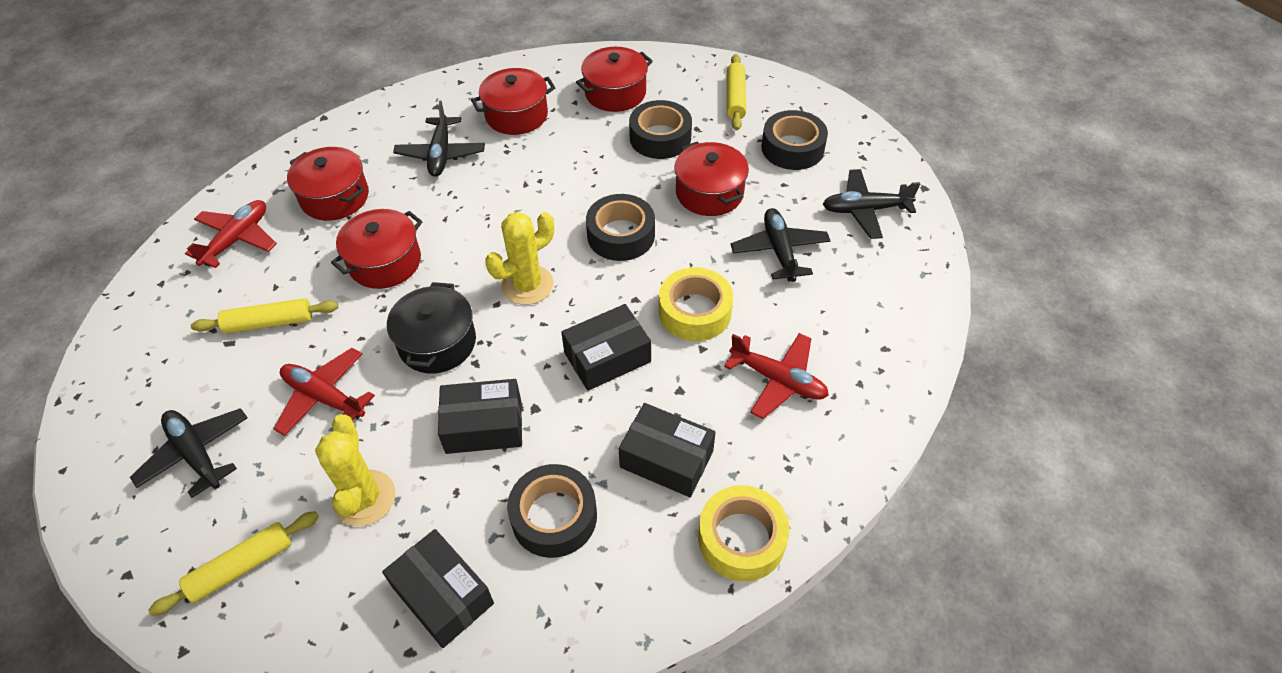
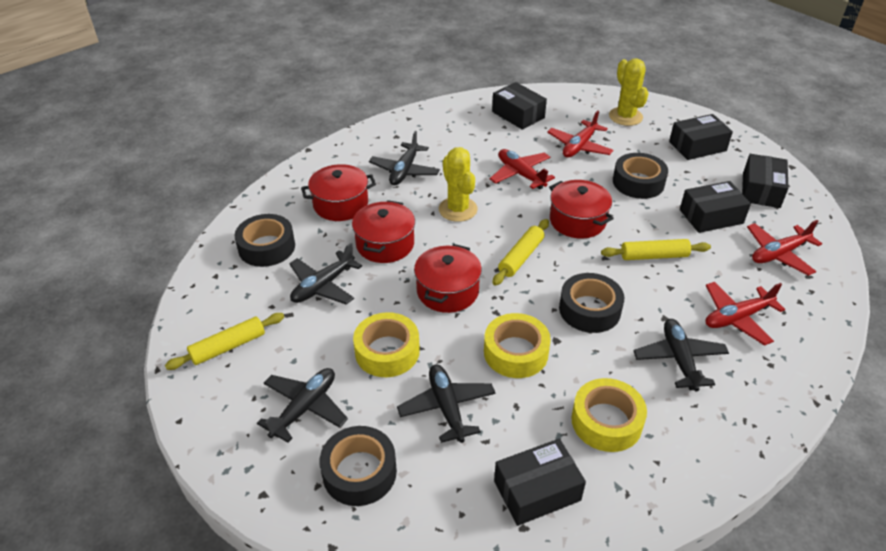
black box: [382,529,494,648] [438,379,522,454] [561,304,651,391] [619,403,716,497] = 4 -> [492,82,547,130] [494,439,586,526] [669,114,733,160] [680,181,751,233] [742,154,788,208] = 5
black plane: [130,408,248,498] [393,100,485,177] [731,208,830,282] [823,169,920,239] = 4 -> [257,368,348,443] [289,243,362,304] [369,131,440,185] [397,364,496,443] [633,319,729,391] = 5
black pot: [387,282,476,373] = 1 -> none = 0
red plane: [185,200,277,268] [273,348,375,436] [724,333,829,419] = 3 -> [490,149,555,189] [547,110,613,158] [705,282,785,346] [747,220,822,276] = 4
red pot: [287,147,369,221] [331,209,423,289] [471,68,556,135] [576,47,653,112] [675,141,749,216] = 5 -> [301,164,376,221] [352,200,415,263] [414,244,482,313] [549,180,614,239] = 4
yellow tape: [659,267,733,341] [698,485,790,581] = 2 -> [353,312,420,377] [484,313,551,378] [571,378,647,452] = 3

